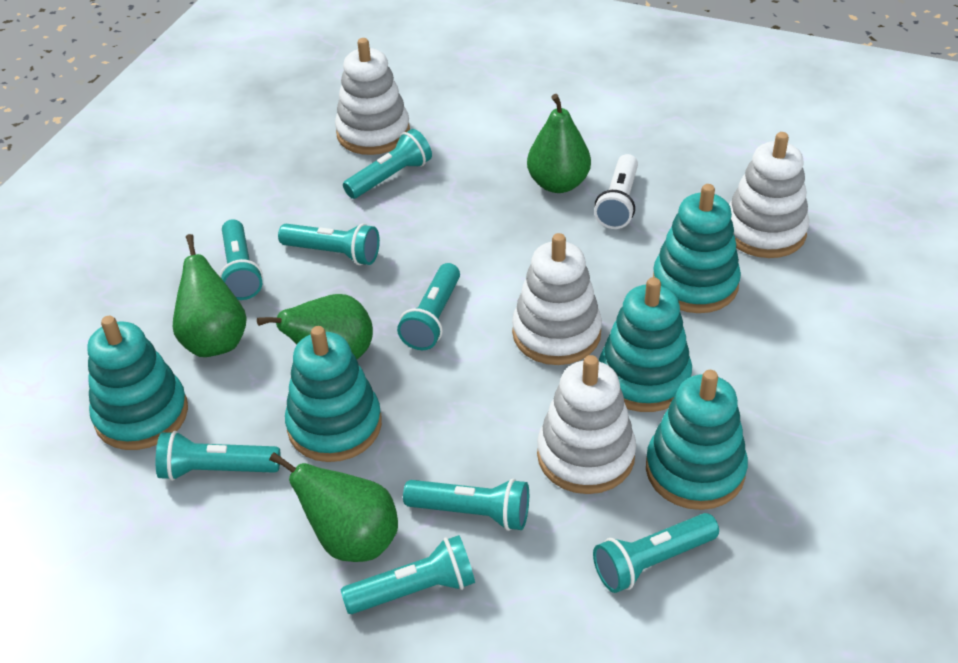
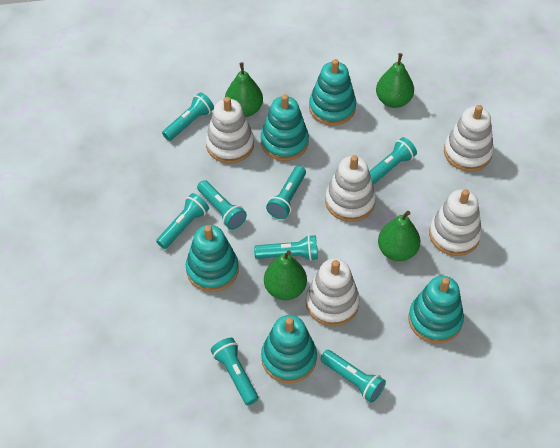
white flashlight: [594,154,638,229] = 1 -> none = 0
white stacking toy: [335,38,410,155] [512,233,602,365] [537,355,636,494] [729,132,809,258] = 4 -> [206,97,254,163] [306,259,360,326] [325,155,376,222] [429,189,482,256] [444,105,494,172] = 5

